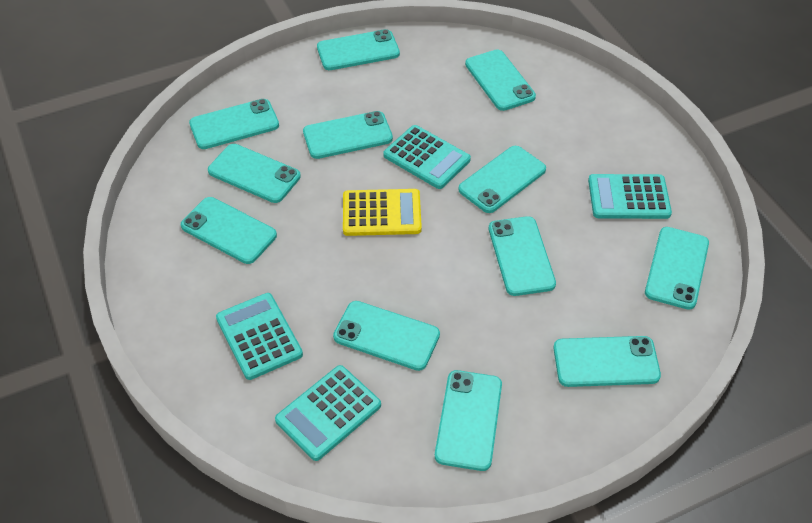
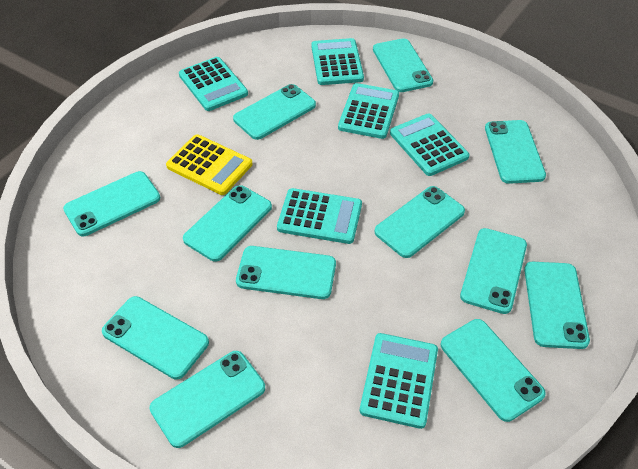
turquoise calculator: [216,293,303,380] [275,365,381,461] [383,125,471,189] [588,174,672,219] = 4 -> [179,57,248,111] [277,188,362,244] [311,38,364,85] [338,83,399,139] [360,333,438,429] [390,113,469,176] = 6

